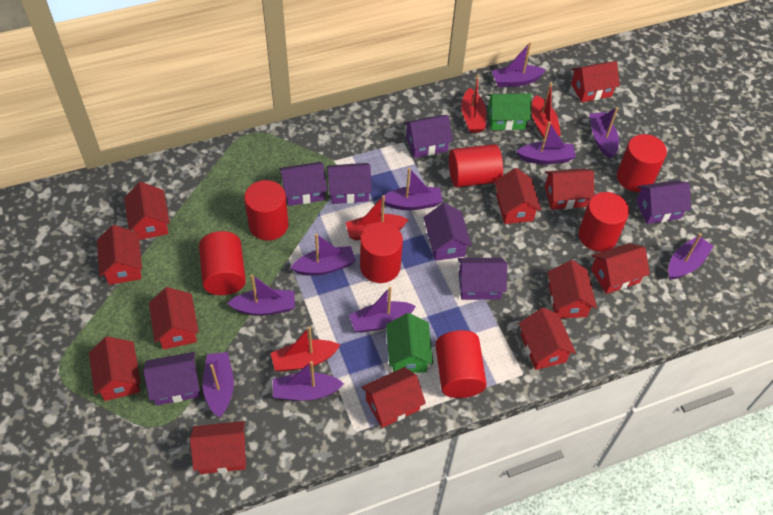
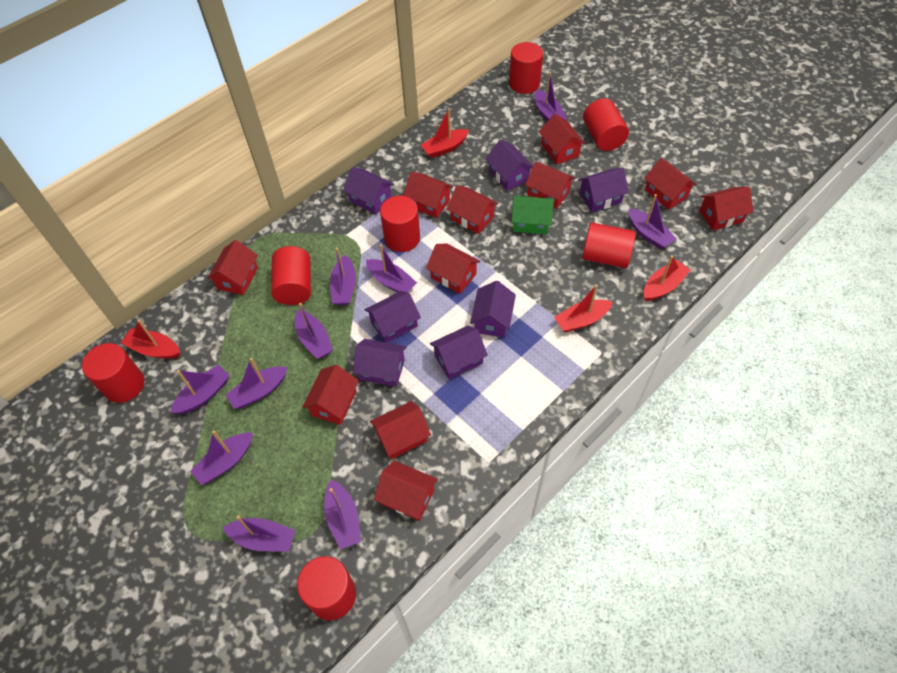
green house: [386,313,433,373] [487,93,531,130] = 2 -> [511,195,554,234] = 1
red house: [89,336,141,401] [97,225,142,285] [124,182,170,240] [149,287,199,350] [190,421,246,474] [362,367,426,428] [495,168,541,224] [519,308,576,370] [545,168,594,210] [547,260,597,318] [571,61,620,102] [591,243,650,294] = 12 -> [207,240,258,295] [302,365,359,425] [370,401,431,459] [374,461,438,521] [403,172,453,218] [426,244,481,294] [447,186,498,234] [525,162,575,209] [539,114,585,164] [644,158,697,210] [699,187,753,231] = 11

